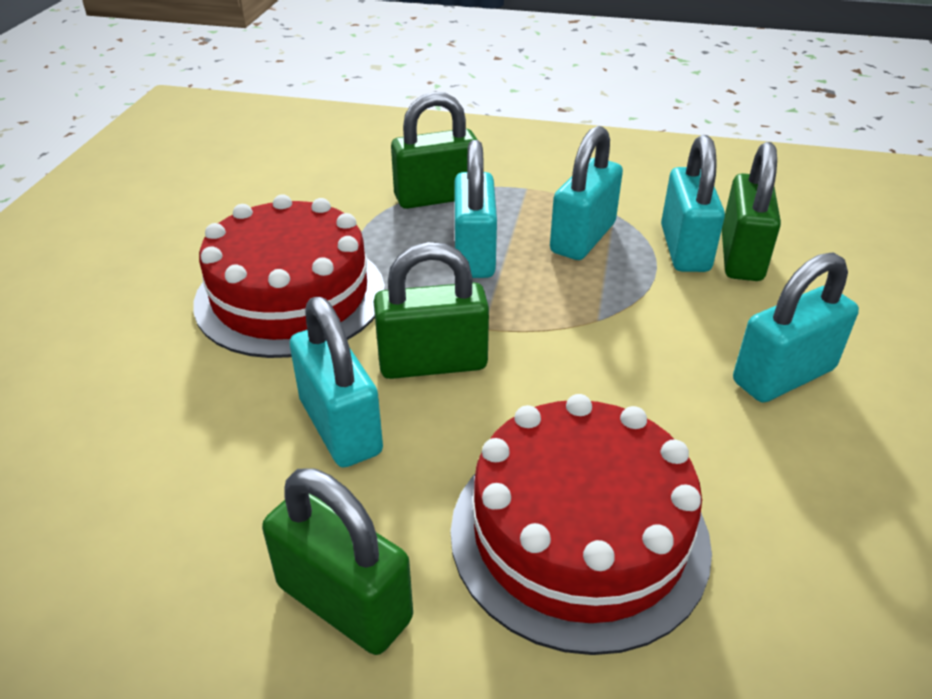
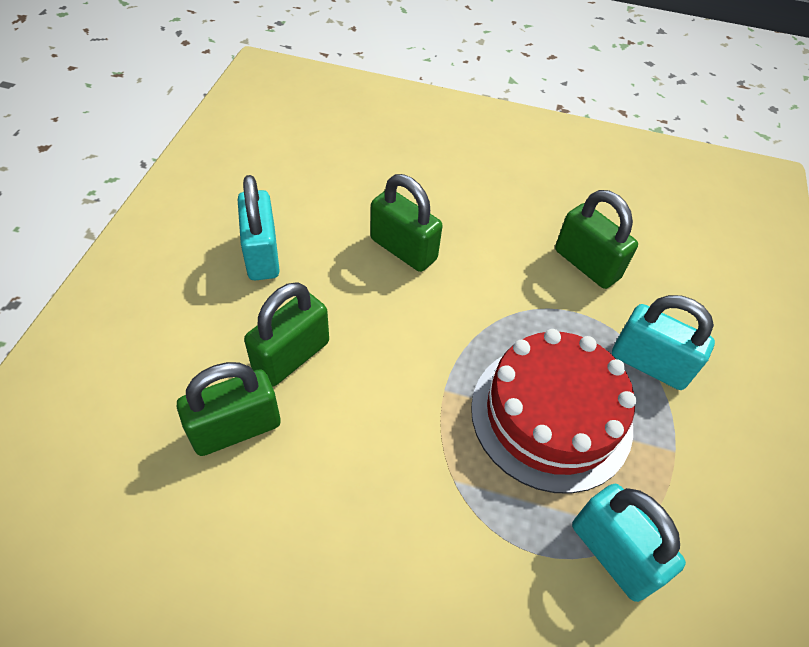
red cake: [193,194,385,358] [451,394,712,655] = 2 -> [471,329,636,494] = 1
turquoise padlock: [290,297,383,468] [454,140,497,278] [550,126,623,260] [661,135,725,272] [733,252,859,402] = 5 -> [238,175,280,280] [572,484,686,602] [612,295,715,390] = 3

